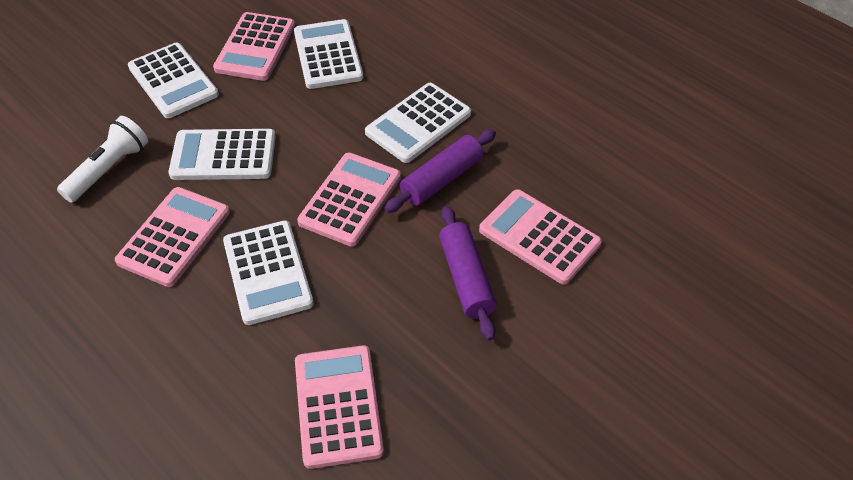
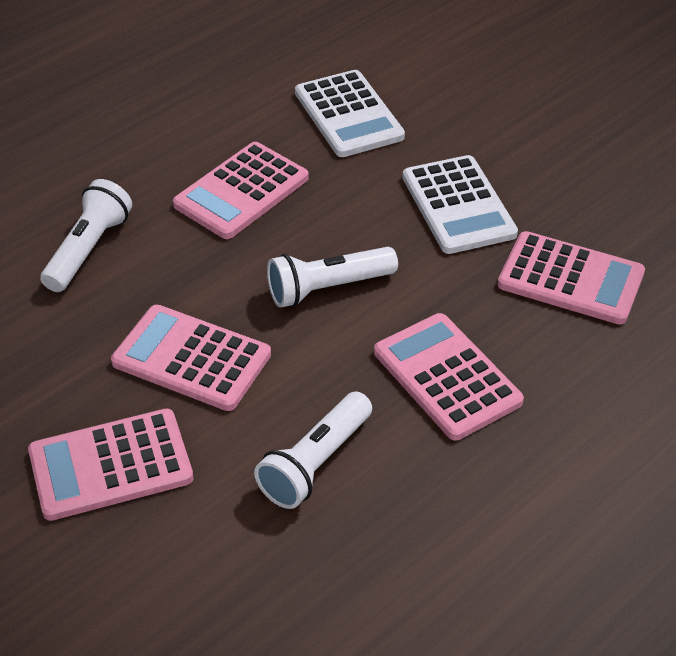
purple rolling pin: [384,129,496,213] [439,206,497,341] = 2 -> none = 0
white calculator: [128,43,219,118] [168,129,276,180] [223,221,314,325] [294,19,363,89] [365,83,471,163] = 5 -> [295,70,405,157] [402,155,518,254] = 2
white flashlight: [57,116,148,203] = 1 -> [40,179,132,292] [254,392,372,509] [267,247,398,308] = 3

